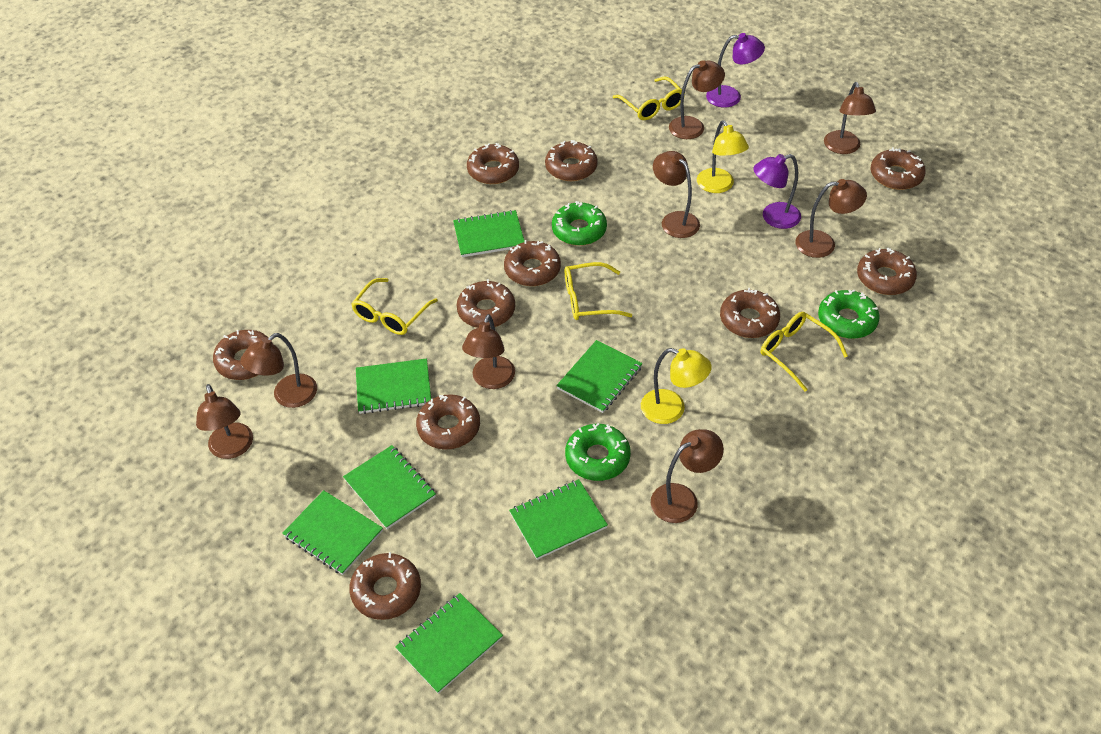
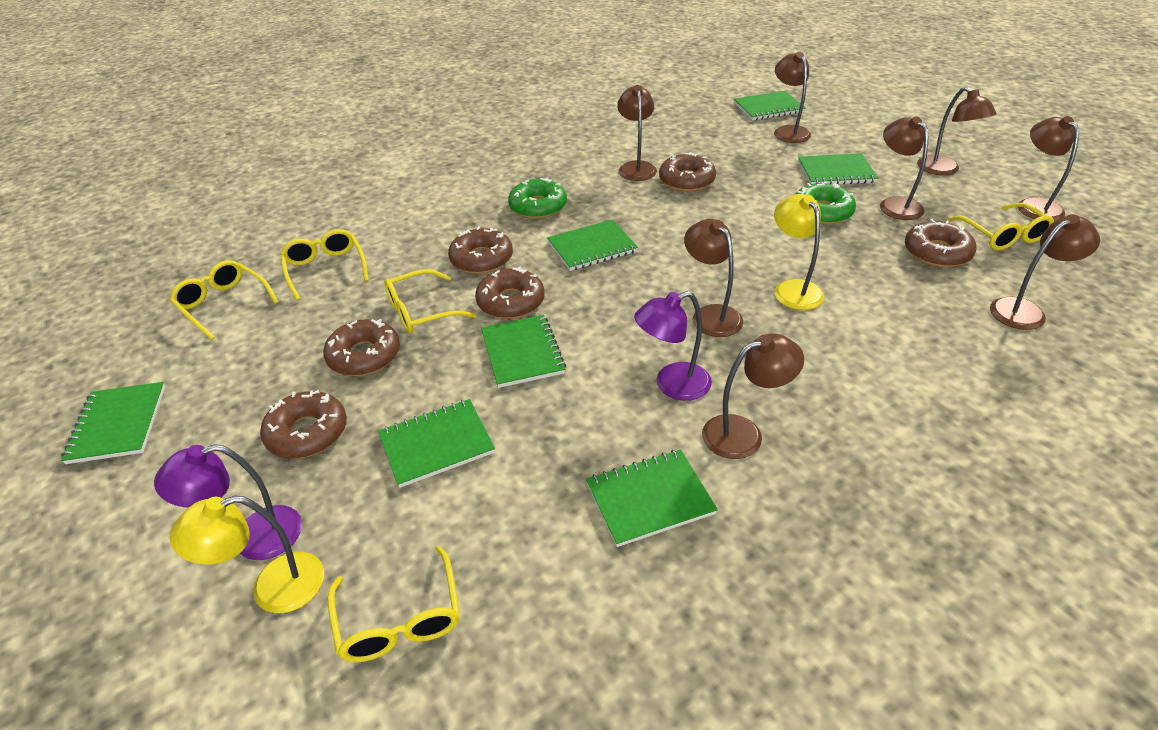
brown donut: [213,330,273,380] [349,552,421,620] [416,394,480,450] [457,279,515,328] [467,143,519,184] [504,240,561,286] [545,140,598,181] [720,288,780,338] [857,248,917,295] [871,147,926,190] = 10 -> [260,390,347,458] [323,319,400,376] [448,226,513,274] [475,267,545,319] [659,152,716,191] [905,219,976,267] = 6
green donut: [552,201,607,246] [565,423,631,481] [818,290,880,339] = 3 -> [508,177,567,219] [796,182,856,224] = 2
yellow glasses: [351,278,438,335] [565,262,632,320] [613,77,685,120] [761,312,848,392] = 4 -> [170,260,278,340] [280,229,369,300] [327,546,460,662] [384,269,476,334] [948,203,1054,250] = 5

